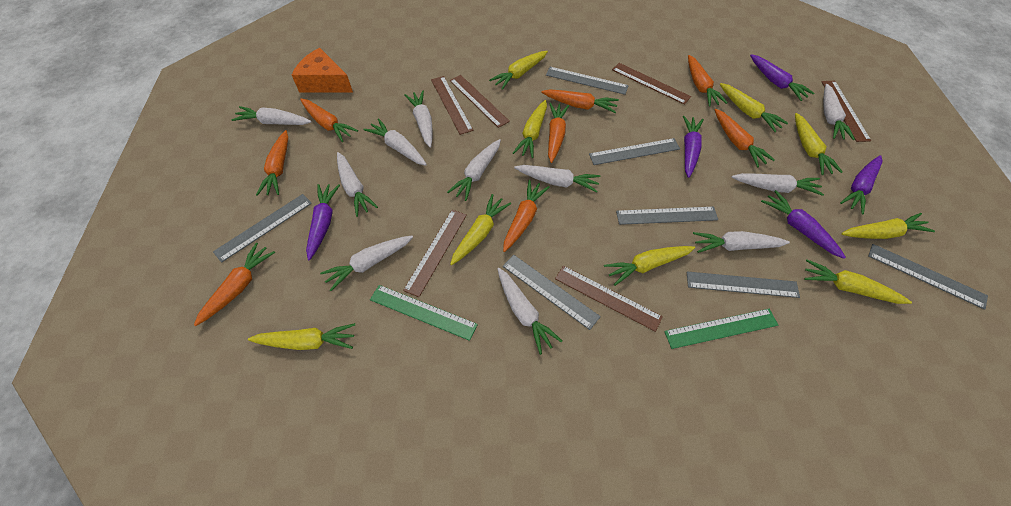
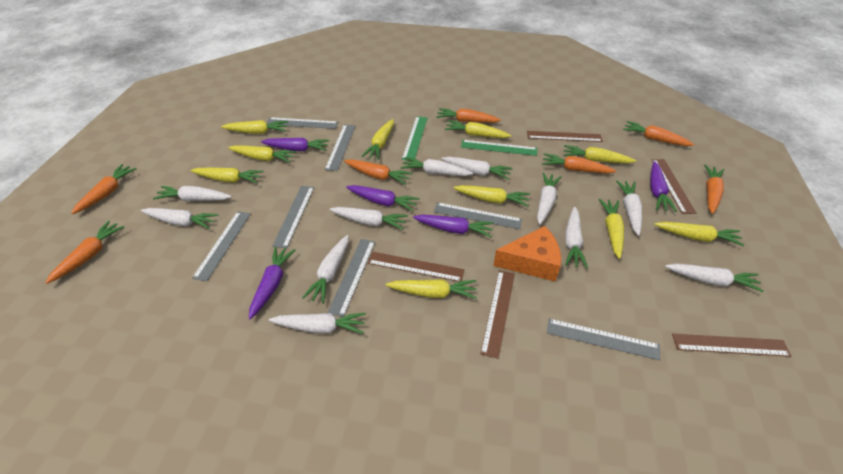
brown ruler: [403,210,467,297] [431,76,473,135] [450,75,510,128] [555,266,663,332] [612,63,691,105] [822,81,871,142] = 6 -> [368,252,465,282] [480,270,515,359] [527,131,603,142] [652,159,696,214] [672,334,791,357] = 5
orange carrot: [194,243,275,326] [256,130,288,196] [300,99,358,142] [503,180,550,252] [541,89,619,113] [548,103,569,163] [688,55,728,106] [715,109,775,167] = 8 -> [45,221,124,284] [71,164,137,214] [344,159,413,185] [436,108,501,123] [542,153,616,173] [623,121,694,146] [704,165,724,214] = 7
yellow carrot: [248,323,355,350] [450,194,511,265] [489,51,548,90] [513,100,547,158] [604,246,695,286] [720,83,788,132] [795,113,843,175] [804,259,912,304] [841,213,935,239] = 9 -> [191,168,263,183] [221,120,288,134] [228,145,296,163] [362,119,394,160] [386,279,477,299] [445,120,511,138] [454,185,530,207] [563,145,636,163] [599,199,624,259] [654,222,744,246] = 10

